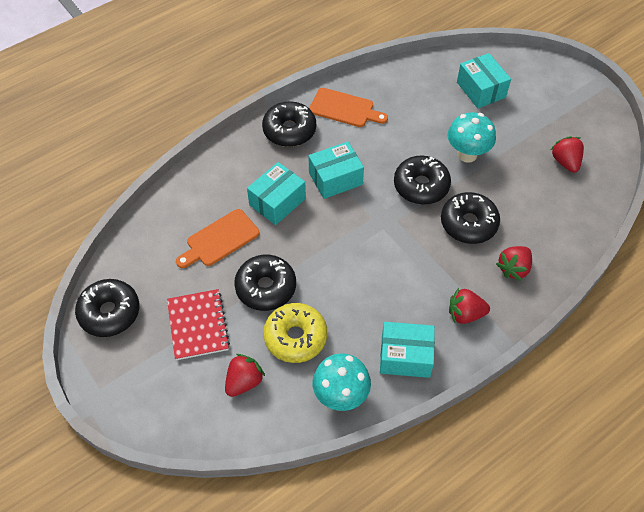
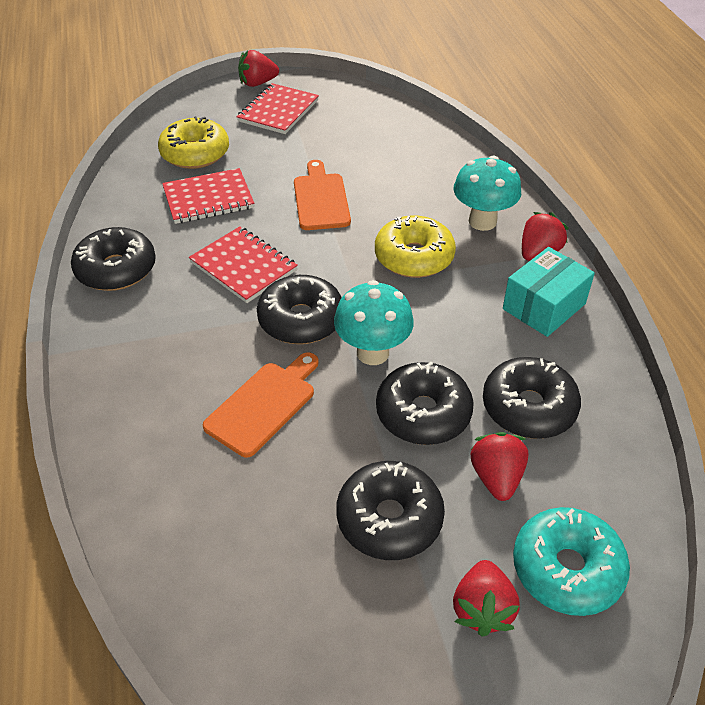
red notebook: [167,289,230,360] = 1 -> [162,168,254,224] [189,226,298,303] [237,83,319,134] = 3
turquoise box: [247,162,306,225] [309,142,364,199] [380,322,435,378] [457,53,511,108] = 4 -> [503,247,595,337] = 1
turquoise donut: none = 0 -> [513,507,630,616] = 1
yellow donut: [263,303,327,363] = 1 -> [158,116,229,169] [375,215,456,278] = 2

